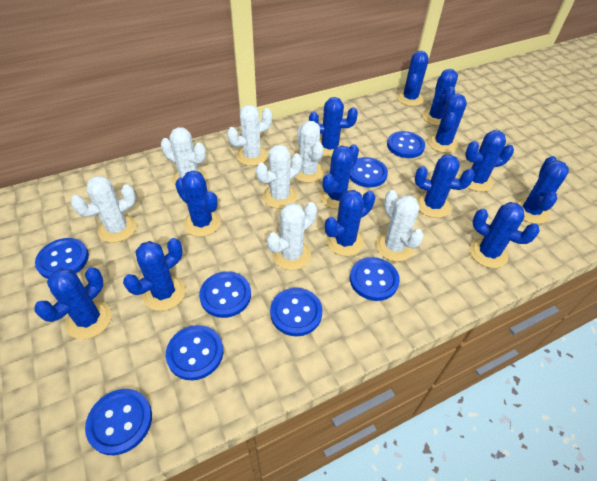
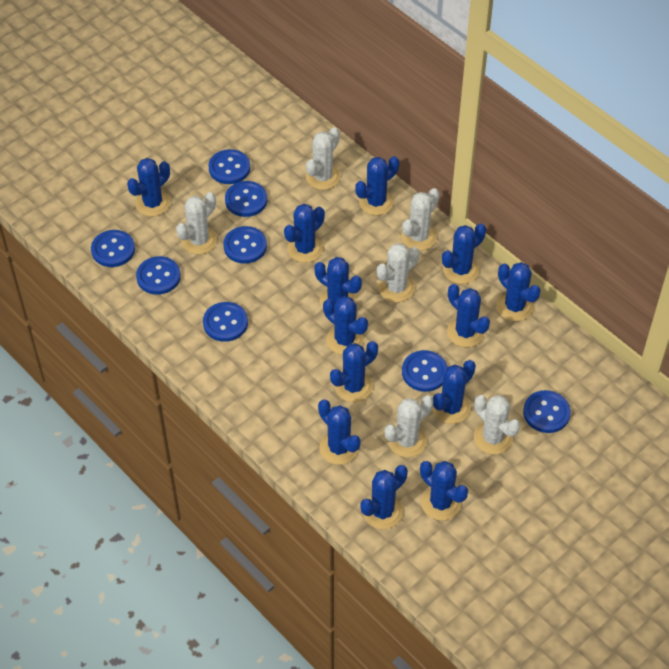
white cactus: [71,176,137,243] [161,127,207,186] [227,105,272,166] [256,145,302,209] [267,202,317,270] [295,121,324,183] [376,190,424,262] = 7 -> [176,192,217,255] [306,127,340,190] [377,243,419,302] [385,395,433,457] [401,188,440,251] [474,395,520,455] = 6

